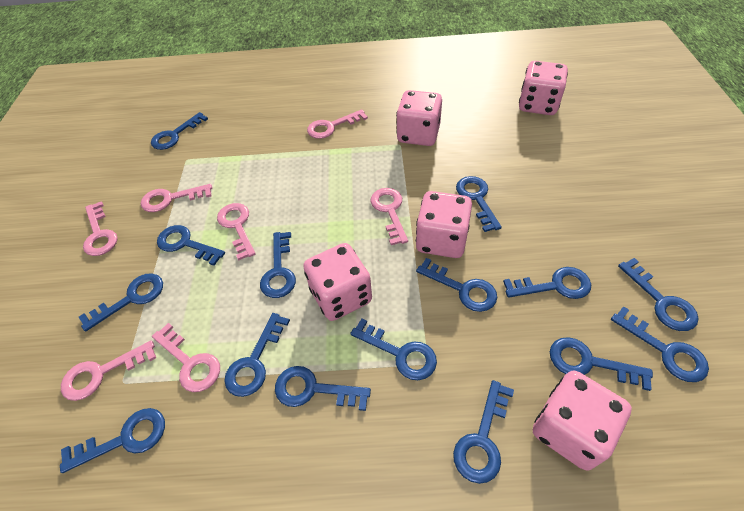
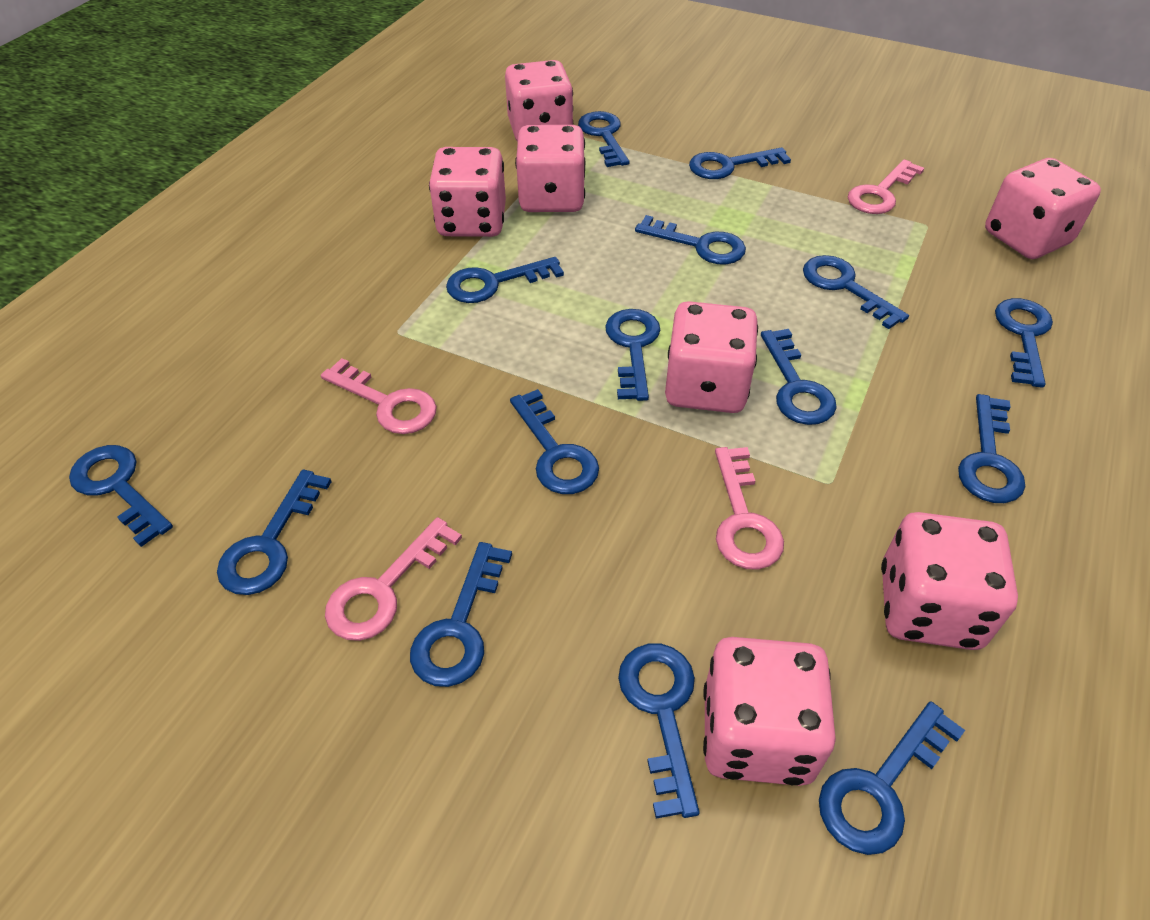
pink dice: [303,243,372,321] [396,90,442,146] [416,191,472,258] [519,61,568,115] [533,371,632,470] = 5 -> [429,147,506,237] [505,60,573,142] [515,125,586,212] [665,301,758,413] [703,637,836,786] [881,512,1018,650] [985,158,1101,259] = 7
pink key: [61,340,156,401] [83,201,118,256] [141,184,212,212] [152,323,220,392] [217,203,256,261] [307,109,368,139] [370,188,408,245] = 7 -> [321,358,437,434] [325,517,462,641] [715,447,784,570] [848,159,924,214] = 4

